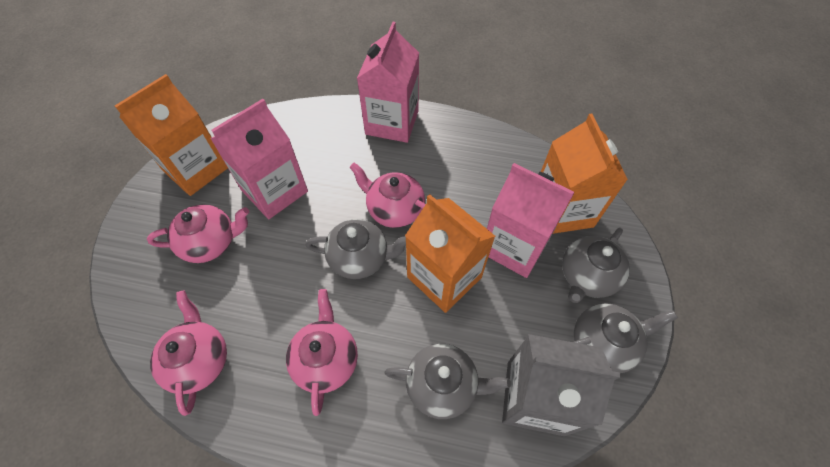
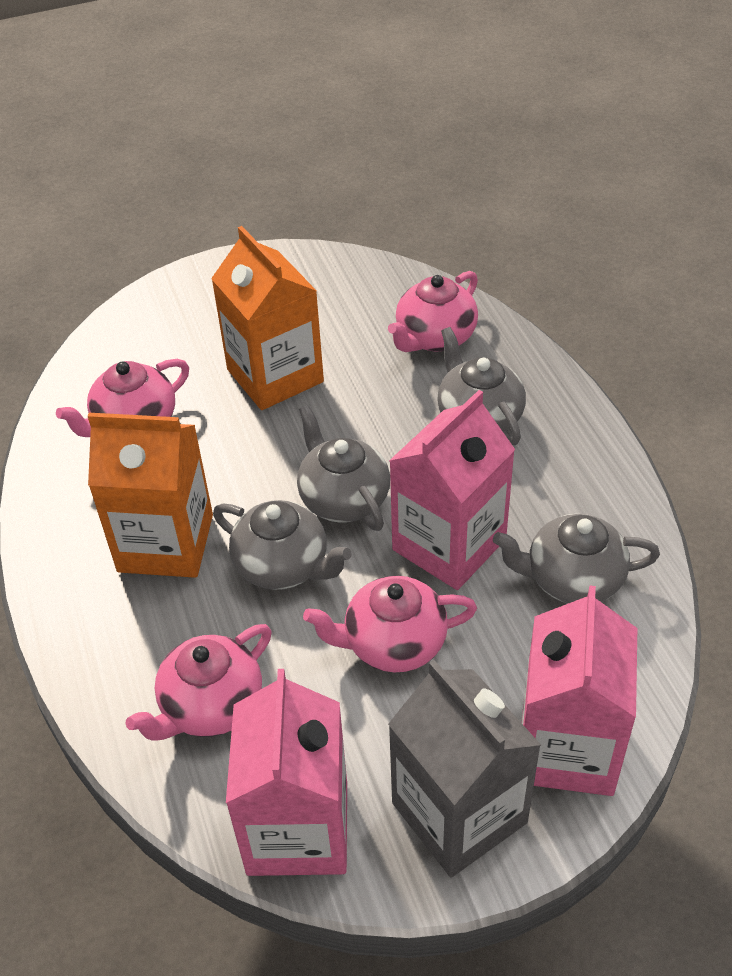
orange carton: [115,74,228,196] [405,194,495,313] [541,114,628,234] = 3 -> [88,413,213,578] [211,226,324,410] = 2

